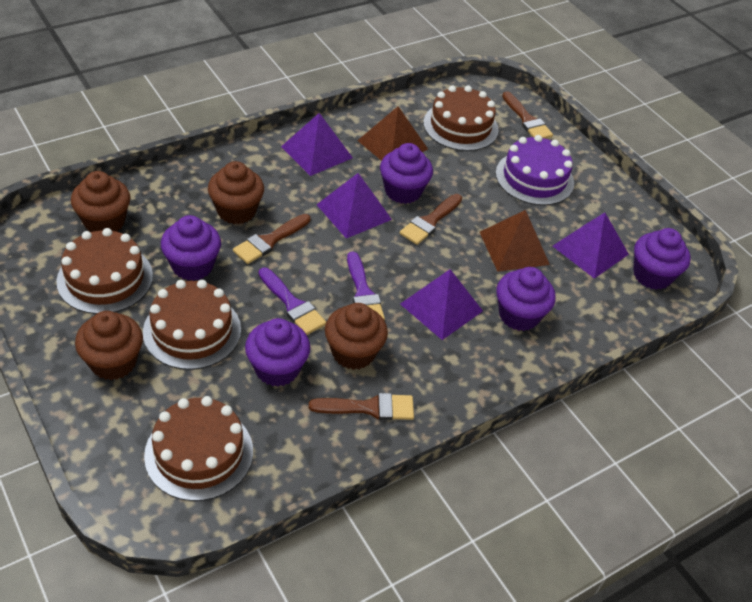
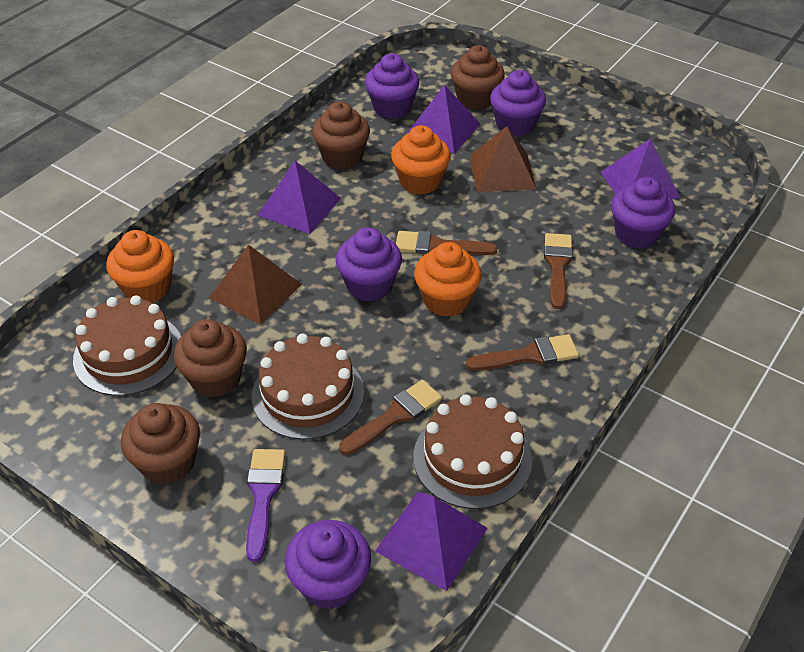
brown cake: [56,228,153,314] [143,280,241,370] [144,396,253,501] [423,85,499,151] = 4 -> [73,295,181,396] [252,333,364,440] [413,394,532,509] = 3
orange cupcake: none = 0 -> [106,230,174,303] [391,125,451,195] [414,242,482,317] = 3
purple brush: [259,267,326,335] [347,251,385,320] = 2 -> [246,449,285,562] = 1
purple cake: [496,135,574,206] = 1 -> none = 0

